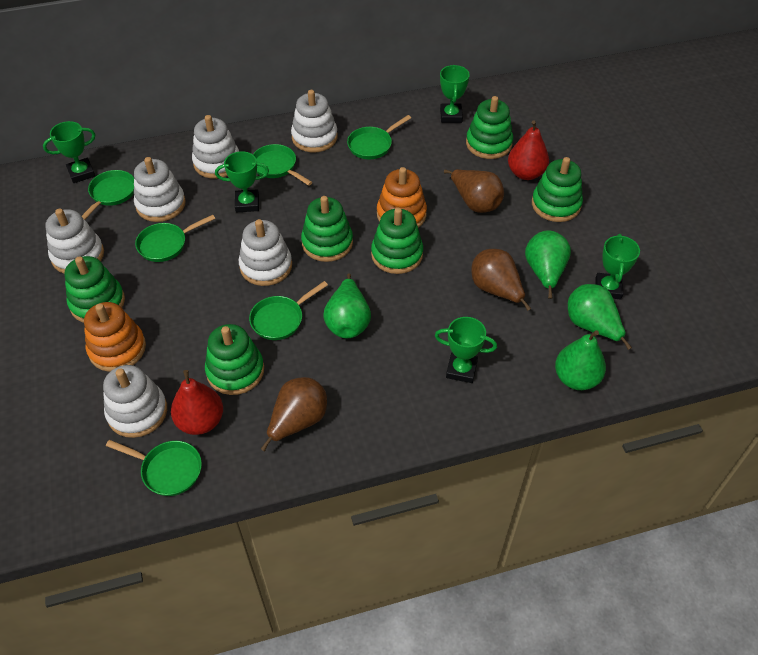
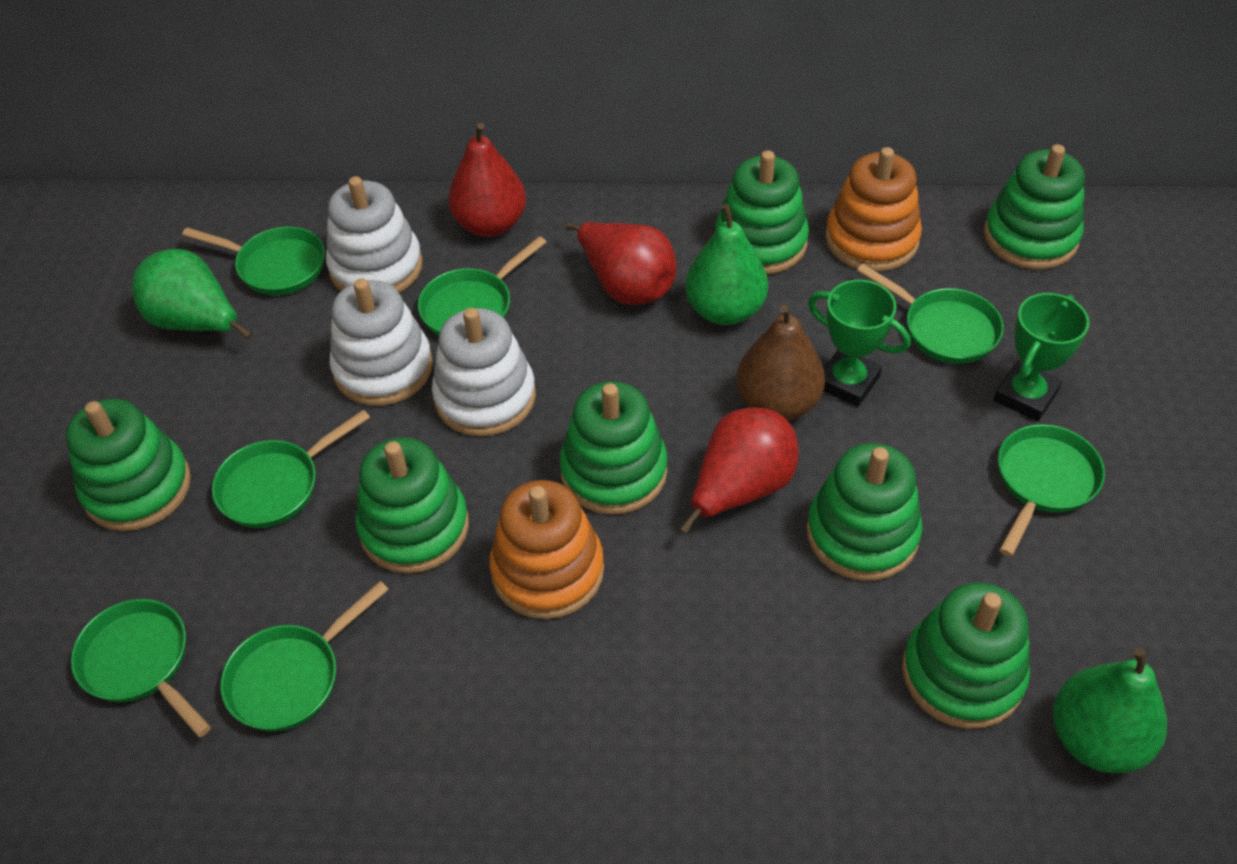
brown pear: [261,377,327,451] [444,169,504,213] [471,249,531,311] = 3 -> [736,305,825,420] = 1
green pan: [82,170,134,220] [106,440,202,496] [135,215,215,262] [249,281,328,340] [253,144,312,186] [347,115,411,160] = 6 -> [71,599,211,737] [182,227,325,295] [212,409,370,528] [220,581,389,731] [418,236,546,336] [857,264,1004,364] [998,424,1105,557] = 7
green pear: [323,273,371,338] [525,230,571,299] [555,330,606,390] [568,284,632,350] = 4 -> [132,249,252,339] [685,204,768,325] [1053,647,1167,774] = 3
green stacking toy: [64,256,125,323] [205,324,264,395] [301,196,353,262] [371,208,423,274] [466,96,513,159] [532,157,583,222] = 6 -> [66,399,191,531] [355,437,469,574] [560,381,668,515] [715,150,809,274] [807,443,922,581] [902,582,1030,729] [984,144,1085,269] = 7
green trophy: [43,121,96,183] [215,151,269,213] [435,317,497,383] [440,65,470,123] [595,234,640,299] = 5 -> [808,280,910,407] [994,293,1090,422] = 2
red pear: [171,370,223,435] [508,120,549,180] = 2 -> [448,123,526,237] [565,222,677,305] [680,408,799,534] = 3
white stacking toy: [45,208,104,273] [103,365,167,438] [134,157,186,222] [192,115,239,179] [239,219,292,286] [291,90,338,152] = 6 -> [326,176,423,293] [329,278,433,406] [432,308,536,437] = 3

